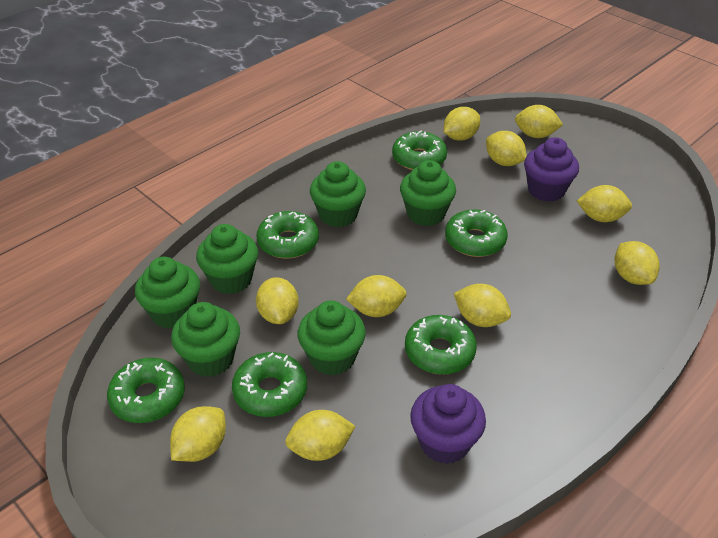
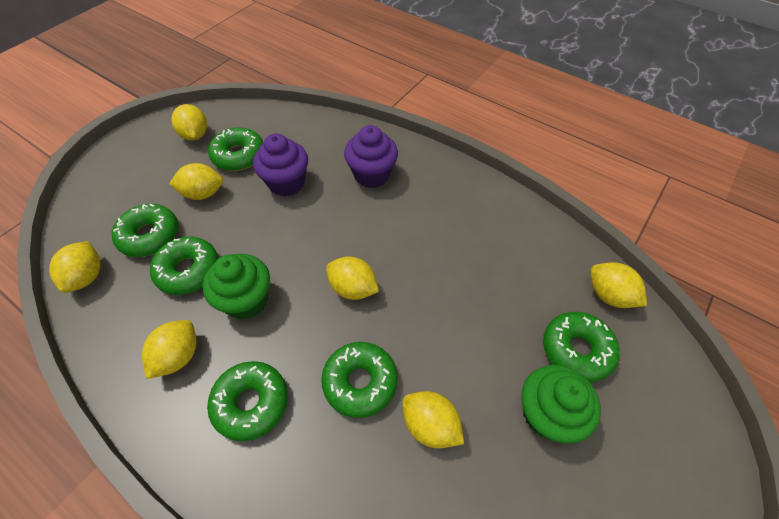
green cupcake: [135,257,200,329] [171,302,240,377] [196,224,258,294] [298,301,366,376] [310,161,366,227] [400,160,456,226] = 6 -> [203,254,270,320] [521,365,601,444] = 2
yellow lemon: [170,406,226,462] [256,277,299,324] [285,410,355,461] [346,275,407,317] [444,107,480,141] [454,284,511,327] [486,131,527,166] [515,105,563,138] [577,185,632,222] [615,241,660,285] = 10 -> [49,241,101,293] [142,320,196,379] [169,163,223,200] [171,104,207,141] [326,256,379,300] [403,391,464,448] [591,262,647,308] = 7

